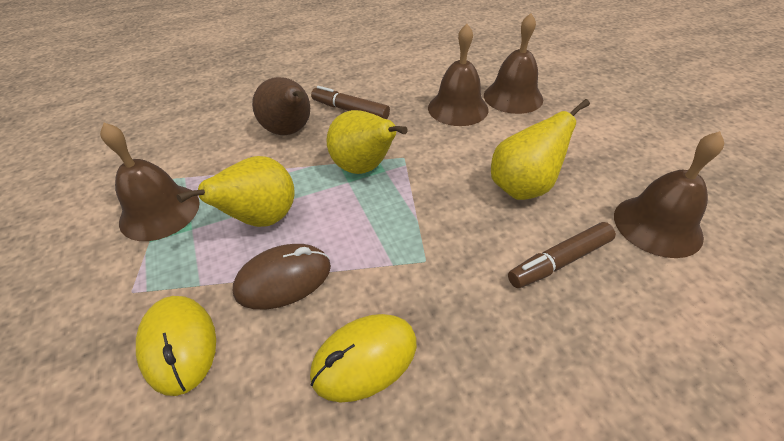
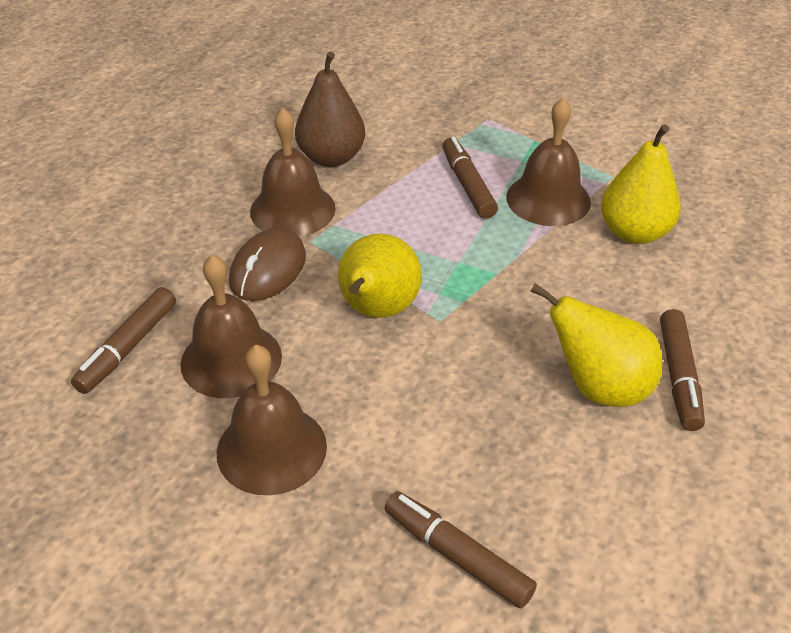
brown marker: [311,86,390,119] [508,222,616,288] = 2 -> [71,287,176,394] [385,491,537,608] [443,137,498,219] [660,309,705,431] = 4
yellow mouse: [136,296,216,396] [310,314,417,403] = 2 -> none = 0

